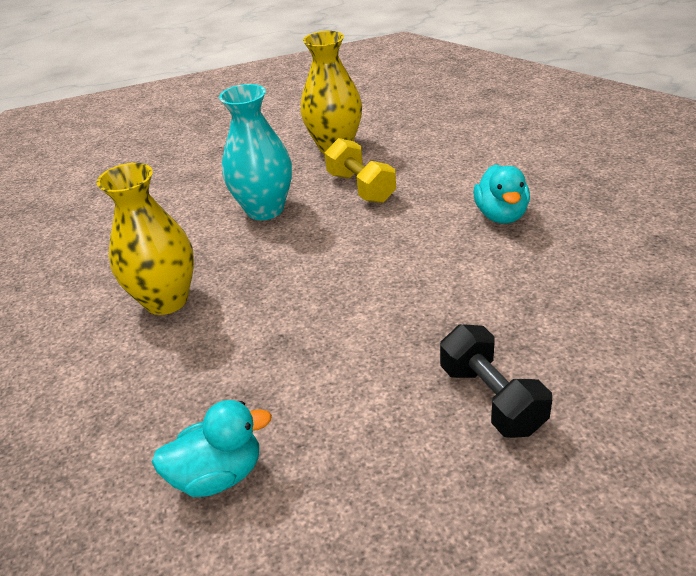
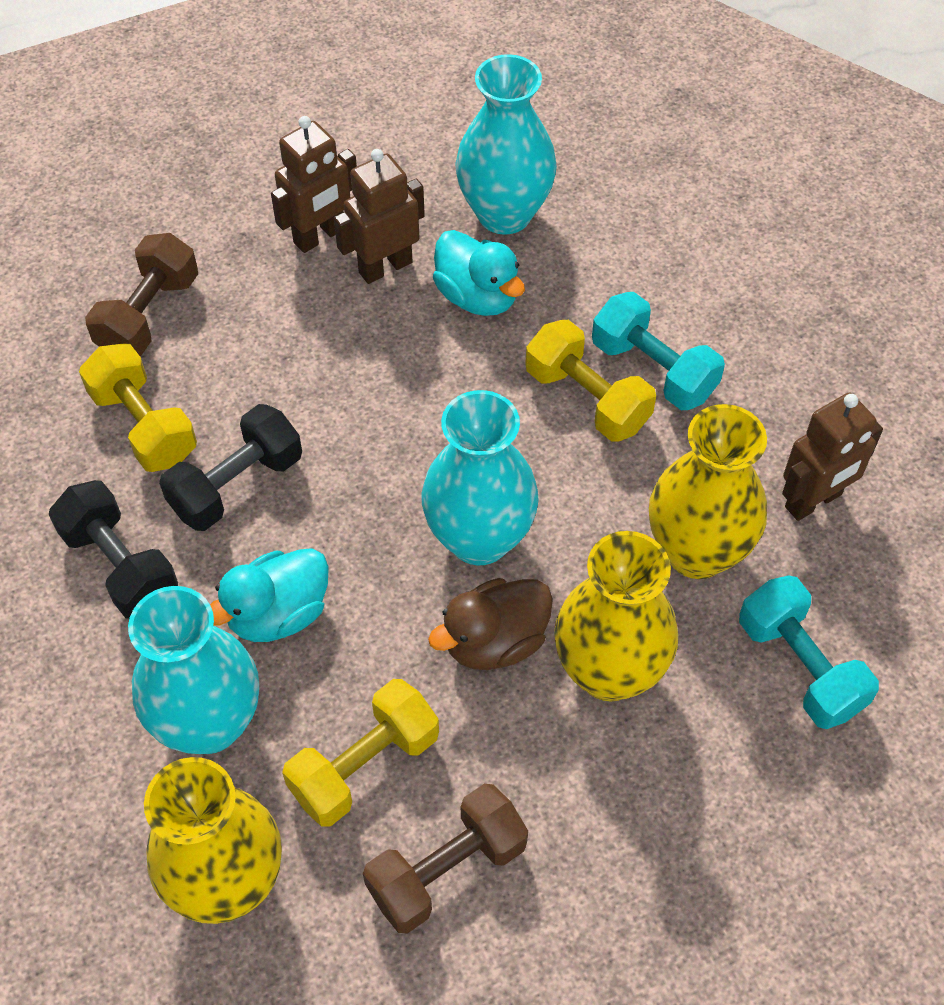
black dumbbell: [440,324,552,438] = 1 -> [49,480,178,619] [159,404,302,531] = 2
brown duck: none = 0 -> [428,578,553,670] = 1
brown dumbbell: none = 0 -> [85,233,198,356] [363,784,528,934] = 2
brown robot: none = 0 -> [271,116,357,253] [334,149,425,284] [782,393,883,521] = 3
turquoise dumbbell: none = 0 -> [592,292,725,410] [739,575,879,729] = 2
turquoise vase: [219,84,292,220] = 1 -> [128,586,259,754] [421,390,539,565] [455,54,557,235] = 3
yellow dumbbell: [325,138,396,203] = 1 -> [79,343,197,472] [282,679,439,827] [525,320,656,442] = 3
yellow vase: [97,163,194,315] [301,31,362,154] = 2 -> [144,757,282,924] [554,531,678,702] [649,404,767,579] = 3

